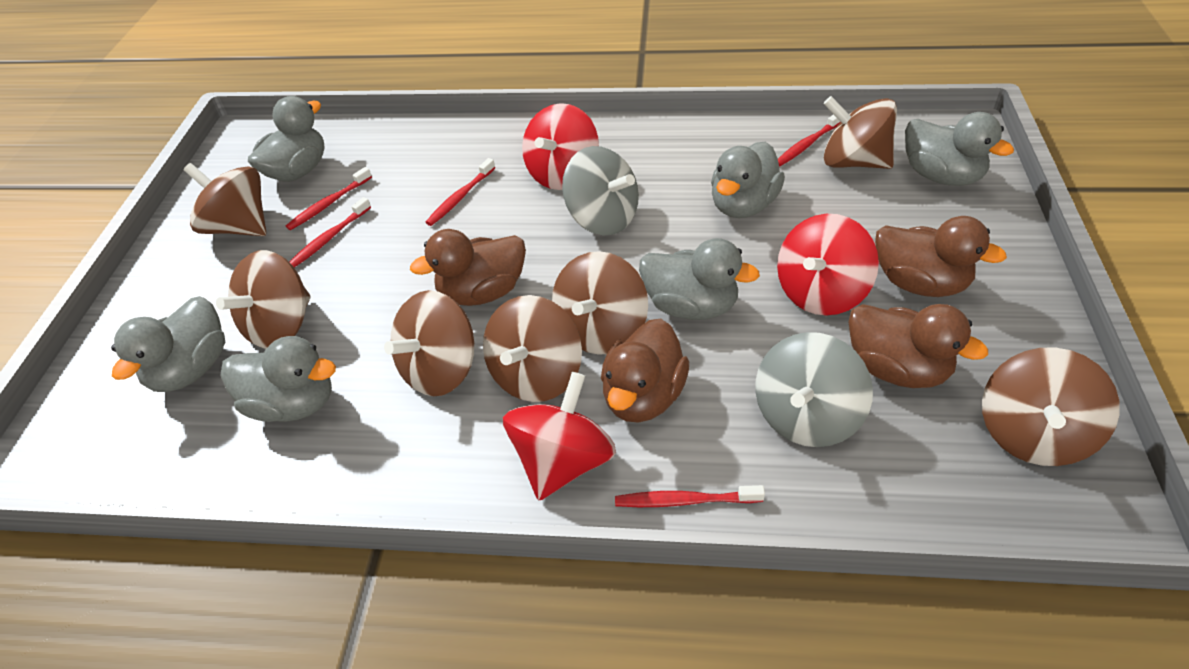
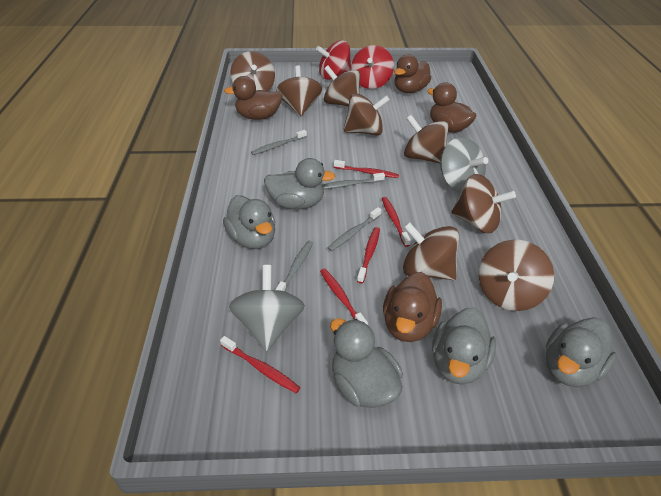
brown spinning top: [184,163,267,236] [216,250,311,349] [384,290,474,396] [483,295,582,402] [552,251,648,355] [823,96,897,169] [982,347,1120,466] = 7 -> [231,51,275,91] [276,65,322,116] [324,65,361,107] [343,93,390,136] [403,222,459,280] [404,115,449,163] [451,174,516,234] [478,240,554,311] = 8
grey duck: [111,296,225,392] [221,336,336,422] [248,96,324,182] [639,238,760,320] [711,141,785,218] [905,112,1014,186] = 6 -> [223,195,275,249] [264,158,335,209] [330,318,403,408] [432,308,496,385] [545,317,617,387] = 5
grey toothbrush: none = 0 -> [251,130,307,155] [275,240,313,292] [322,173,385,189] [328,207,382,251] = 4
red spinning top: [503,372,616,500] [522,103,599,190] [777,214,879,316] = 3 -> [316,40,351,80] [351,45,394,89] = 2

